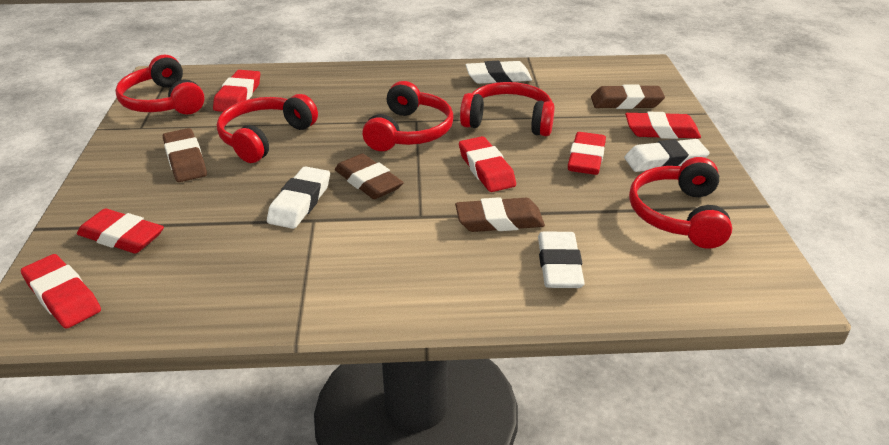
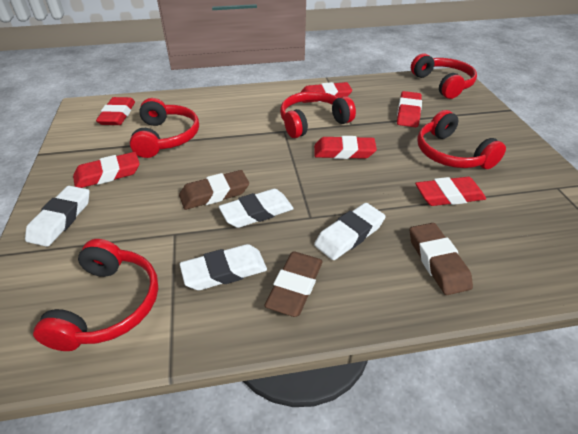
brown eraser: [163,128,207,182] [335,154,404,199] [455,197,545,232] [591,84,665,109] = 4 -> [179,170,249,210] [264,251,323,317] [410,223,473,295] = 3

